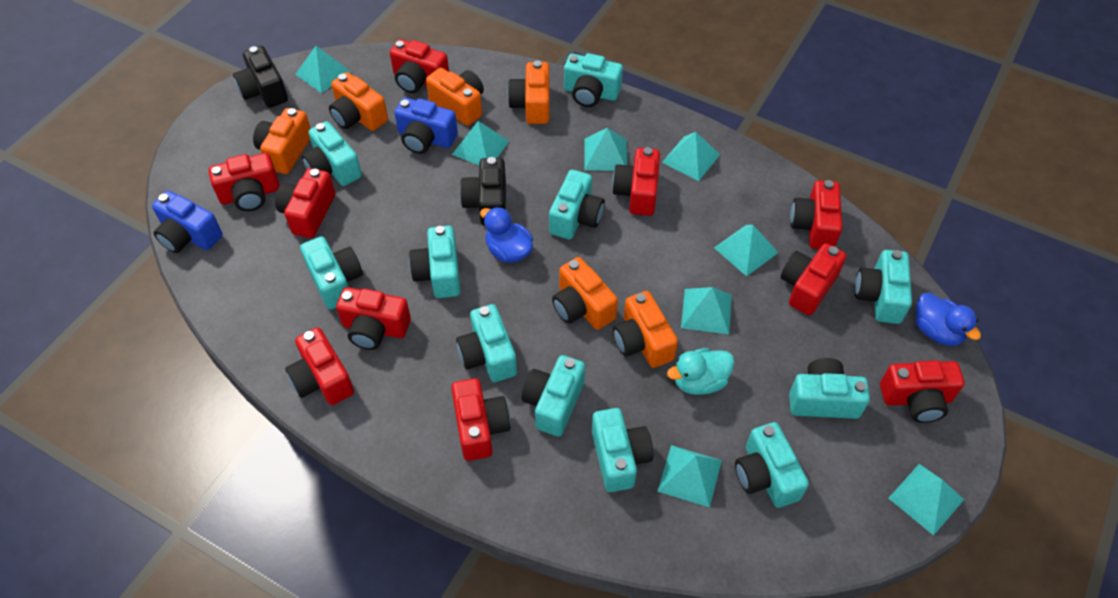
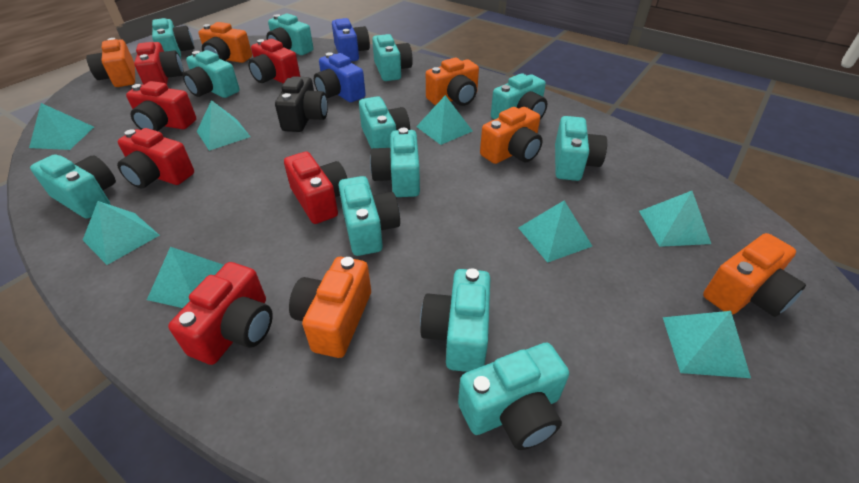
black camera: [233,46,288,108] [460,157,506,225] = 2 -> [275,76,328,132] = 1
blue duck: [480,207,533,263] [916,292,981,346] = 2 -> none = 0
red camera: [209,153,280,211] [275,168,335,238] [285,327,354,405] [336,287,411,350] [390,39,449,93] [451,378,510,461] [612,147,660,216] [781,243,846,315] [790,180,843,249] [880,360,964,423] = 10 -> [117,128,194,188] [126,81,196,131] [134,42,184,85] [168,262,273,365] [248,39,300,84] [284,152,348,224] = 6
turquoise camera: [300,236,363,310] [302,121,362,186] [409,226,461,298] [456,304,517,382] [522,355,585,437] [549,170,605,239] [564,53,623,107] [592,408,654,492] [735,422,809,508] [789,358,870,419] [855,250,912,324] = 11 -> [30,154,116,219] [152,18,194,59] [183,50,240,98] [266,14,313,55] [338,176,400,256] [359,96,410,149] [370,128,420,197] [372,34,413,81] [420,268,490,372] [458,343,569,450] [491,73,547,120] [555,116,607,181] = 12
turquoise duck: [667,348,734,395] = 1 -> none = 0

